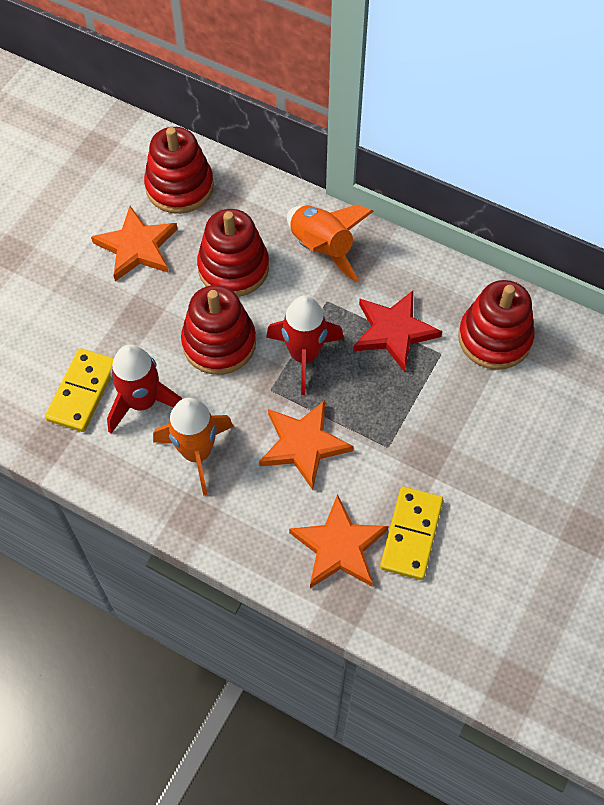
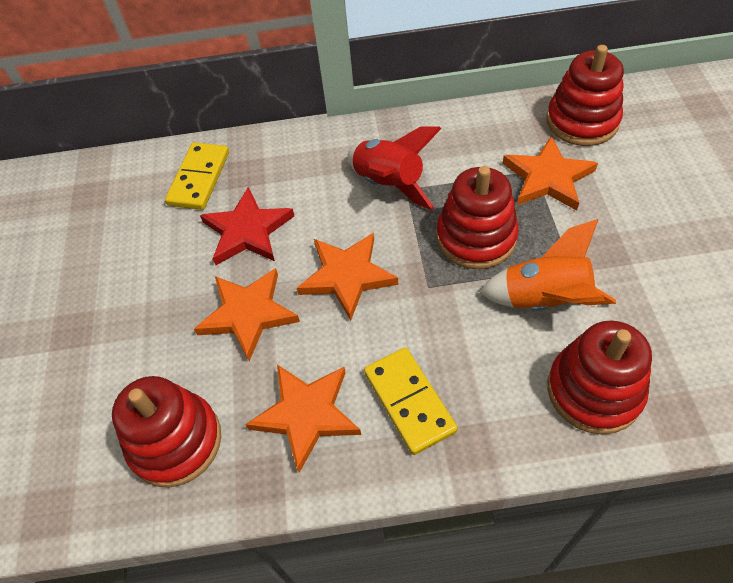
orange rocket: [153,398,234,496] [287,205,374,282] = 2 -> [480,219,616,311] = 1
orange star: [91,206,177,281] [259,400,354,490] [289,494,389,588] = 3 -> [194,268,300,361] [245,365,361,473] [297,233,398,321] [502,136,598,210] = 4
red rocket: [107,344,182,434] [266,296,344,395] = 2 -> [347,126,442,210] = 1

